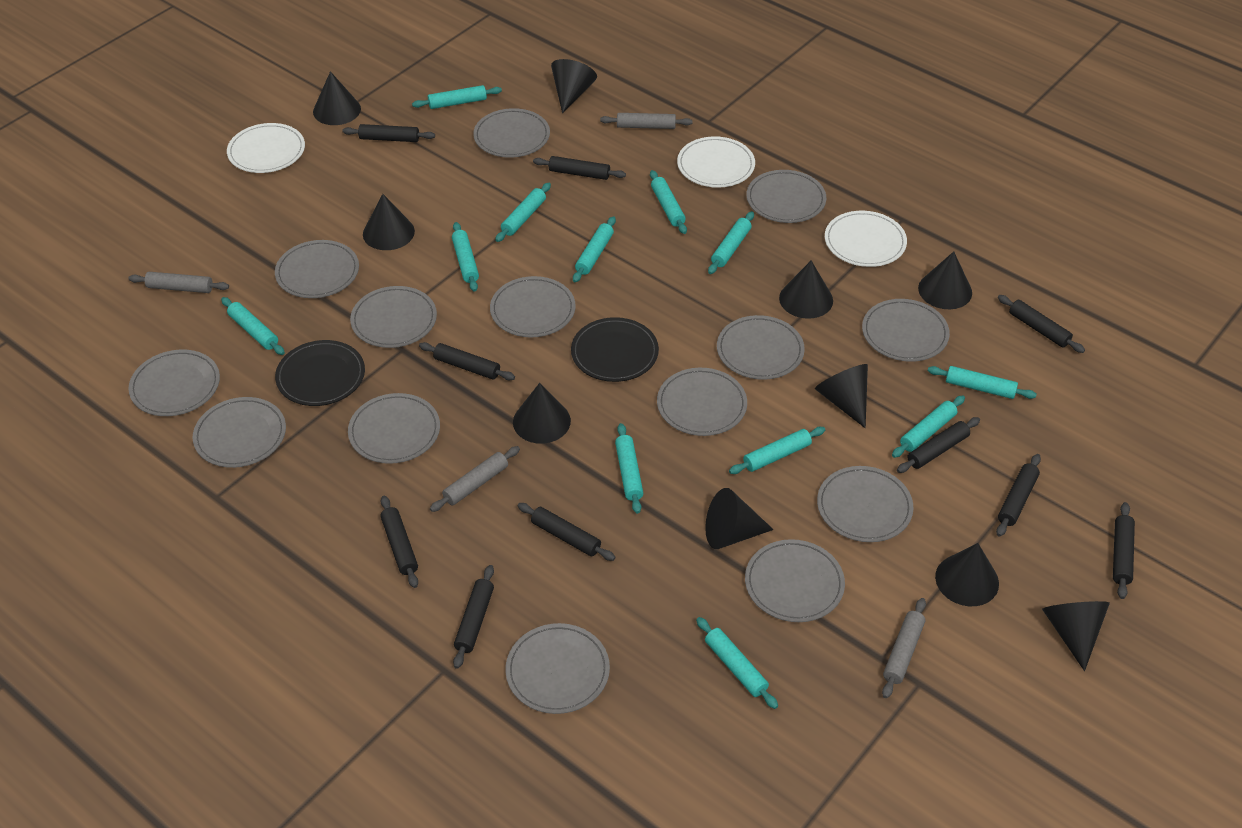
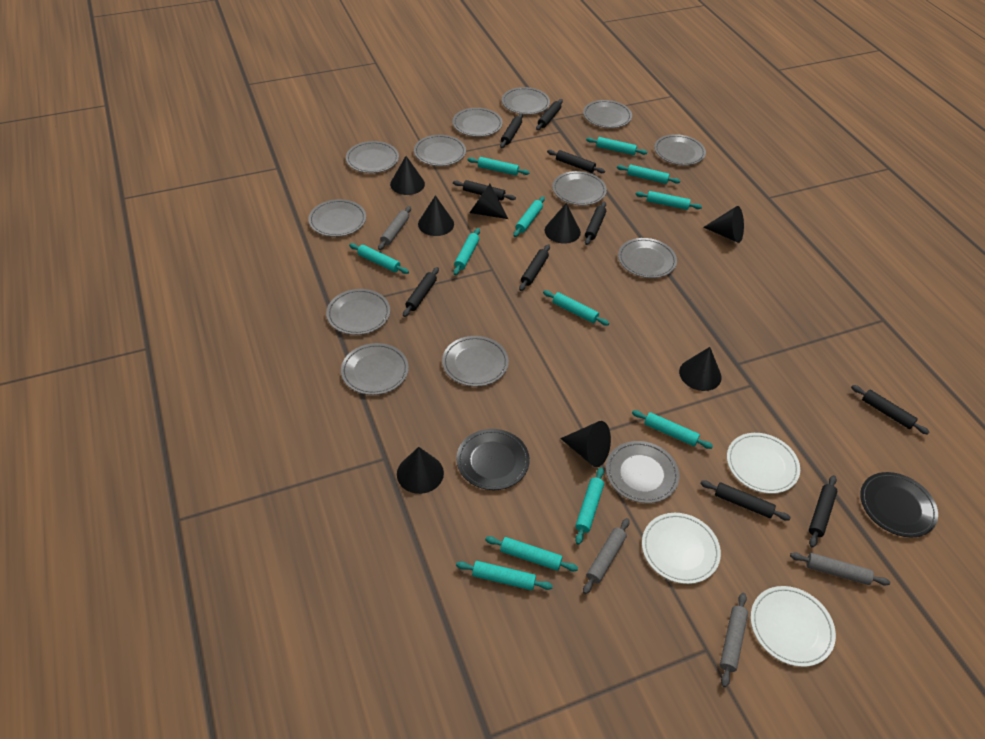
black cone: [313,71,361,125] [363,194,415,250] [513,383,571,444] [551,59,597,113] [705,488,774,549] [779,261,833,319] [815,364,868,428] [918,251,972,309] [935,543,999,606] [1042,601,1110,671] = 10 -> [390,156,425,195] [397,447,444,494] [418,195,454,236] [470,184,508,219] [545,203,581,244] [560,421,611,467] [679,347,722,391] [703,206,744,243] = 8
grey plate: [129,350,220,416] [193,397,286,468] [275,240,359,298] [348,393,440,464] [350,286,437,348] [473,108,550,158] [490,276,576,337] [506,623,610,714] [657,368,747,436] [717,315,805,380] [745,539,845,622] [746,170,826,223] [817,466,914,542] [862,299,950,362] = 14 -> [308,199,366,237] [326,289,390,335] [341,343,409,395] [346,141,399,173] [414,135,466,166] [442,336,509,387] [452,108,503,137] [502,87,550,115] [552,171,607,205] [583,100,632,128] [606,441,680,503] [618,238,677,278] [654,134,706,165] = 13

